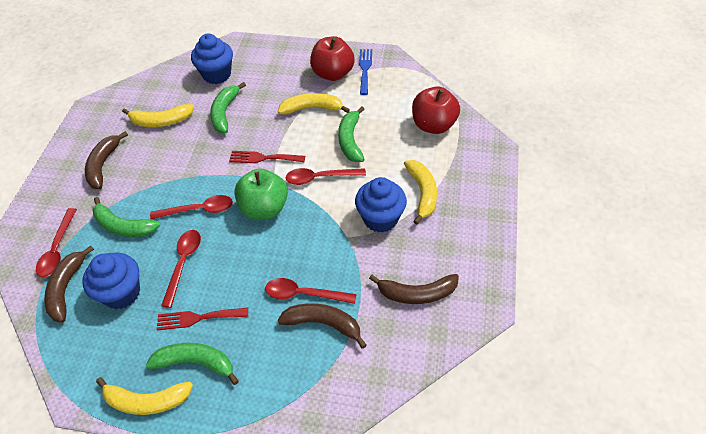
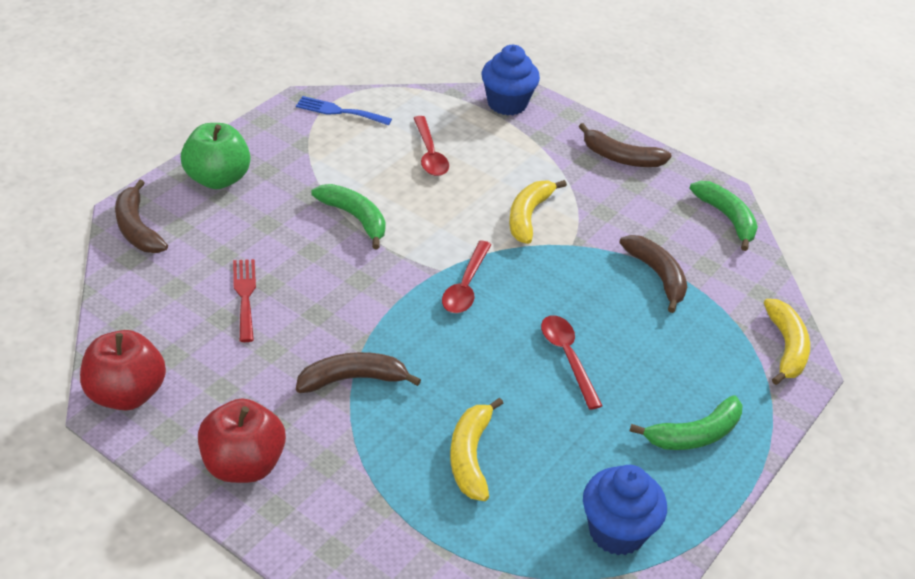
blue cupcake: [82,253,140,309] [191,34,233,84] [355,177,407,233] = 3 -> [482,45,540,115] [583,465,667,555] = 2
green banana: [93,197,160,237] [146,343,239,385] [210,82,246,133] [338,107,365,162] = 4 -> [311,184,386,249] [630,395,743,450] [689,181,758,251] = 3
red fork: [157,308,248,330] [229,151,305,163] = 2 -> [233,259,256,342] = 1
red spoon: [36,208,77,278] [150,195,233,219] [161,230,201,308] [265,278,357,304] [286,168,366,185] = 5 -> [414,116,449,176] [442,241,491,313] [541,315,603,410] = 3
yellow banana: [96,377,193,415] [122,104,194,127] [278,93,350,114] [404,160,437,225] = 4 -> [450,398,504,501] [509,180,567,244] [764,299,810,385] = 3

